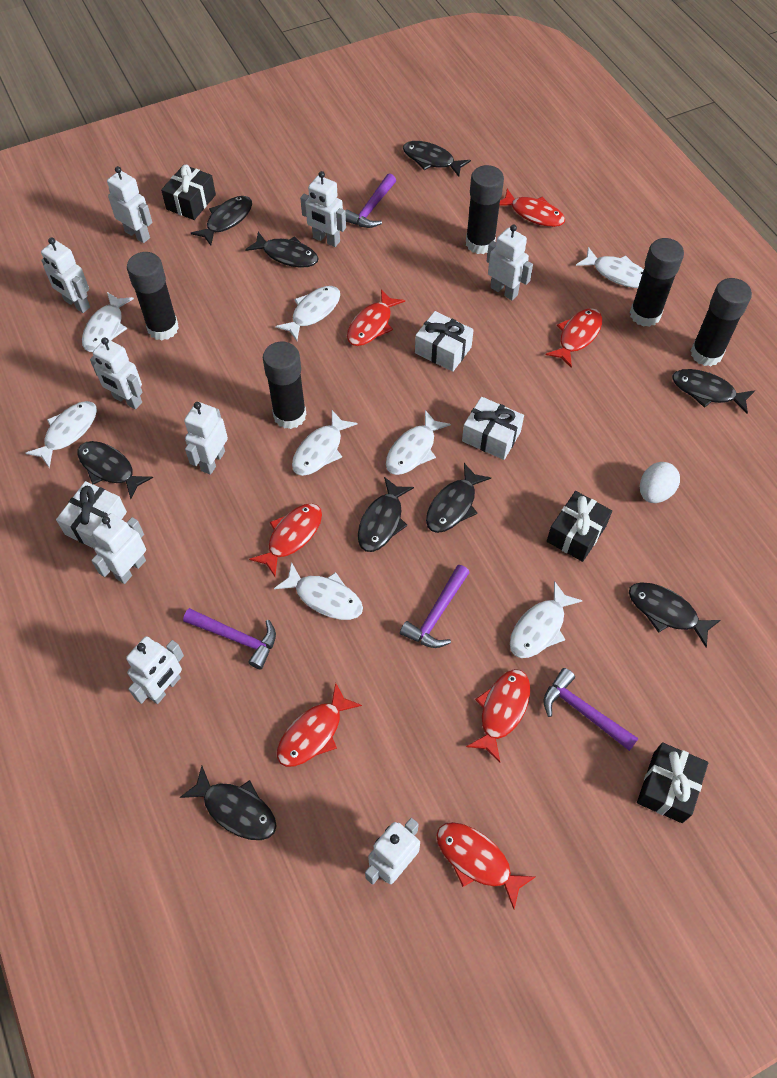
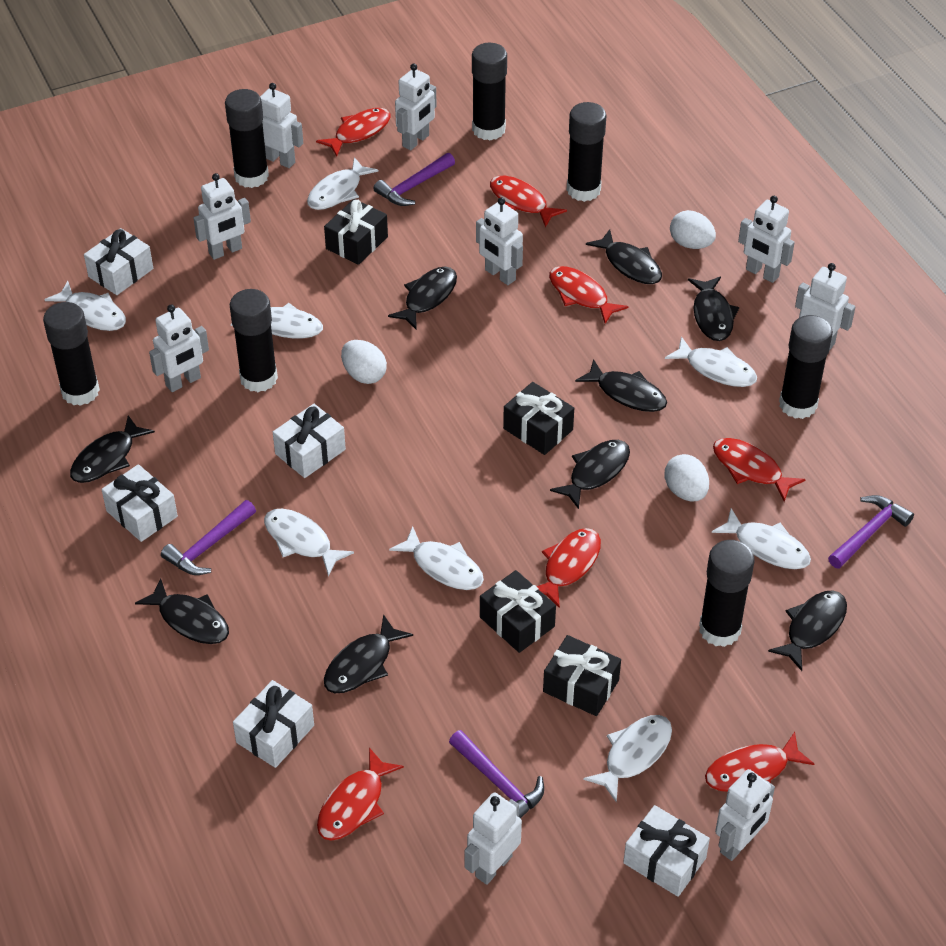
black gift: [161,164,216,220] [547,491,612,562] [637,742,708,823] = 3 -> [324,199,388,265] [480,570,556,653] [503,382,574,455] [543,635,621,716] = 4
black glue stick: [127,252,179,340] [263,342,306,429] [466,165,504,254] [630,238,684,327] [691,278,752,366] = 5 -> [43,302,100,406] [225,89,269,188] [230,289,278,392] [472,43,507,141] [567,102,606,202] [699,540,755,647] [779,315,833,419] = 7
white egg: [640,462,680,503] = 1 -> [341,340,387,384] [665,454,709,501] [670,210,716,249] = 3
white gift: [56,481,127,548] [415,311,474,372] [462,397,524,460] = 3 -> [84,228,153,295] [102,464,178,542] [233,680,314,768] [273,404,346,478] [623,805,710,897] = 5

